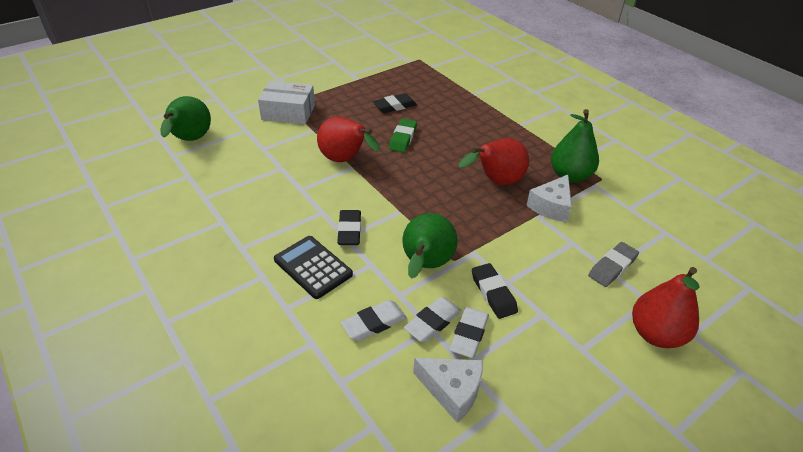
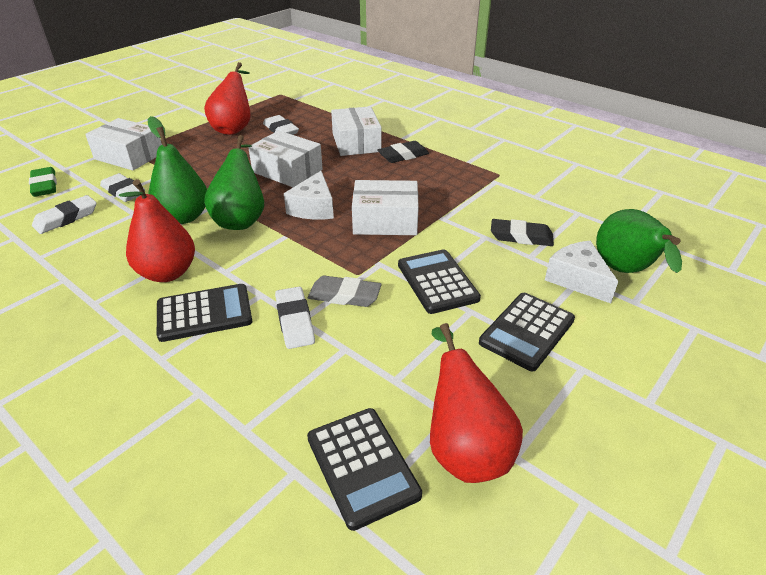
black calculator: [274,236,353,299] = 1 -> [157,284,252,342] [307,408,422,531] [398,249,481,314] [479,293,575,371] = 4
black eraser: [337,210,361,245] [373,93,417,113] [472,263,518,319] = 3 -> [377,141,429,163] [491,219,554,246] = 2
white box: [258,81,315,124] = 1 -> [85,118,162,170] [248,131,323,187] [331,106,382,156] [352,180,419,235] = 4
white eraser: [340,300,407,341] [404,297,462,343] [449,307,489,358] = 3 -> [32,195,96,234] [100,173,145,202] [263,115,299,135] [275,287,315,349] = 4

